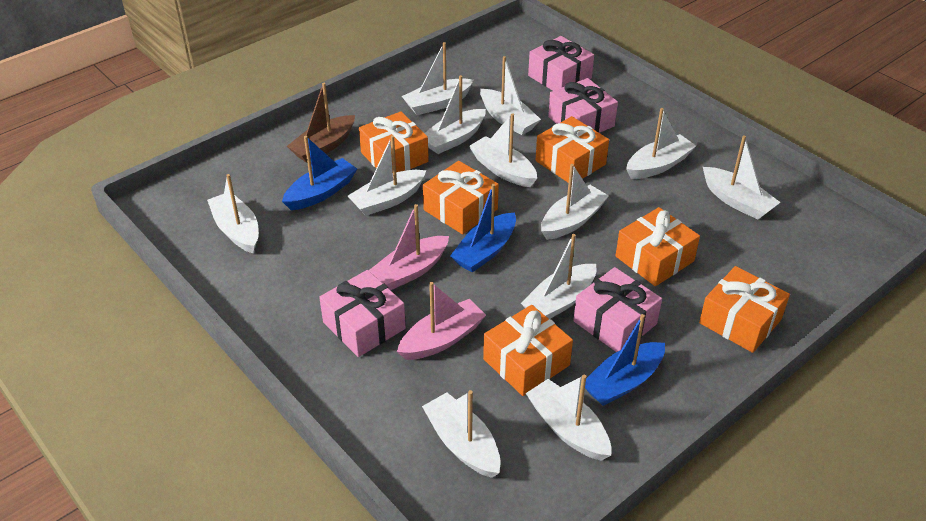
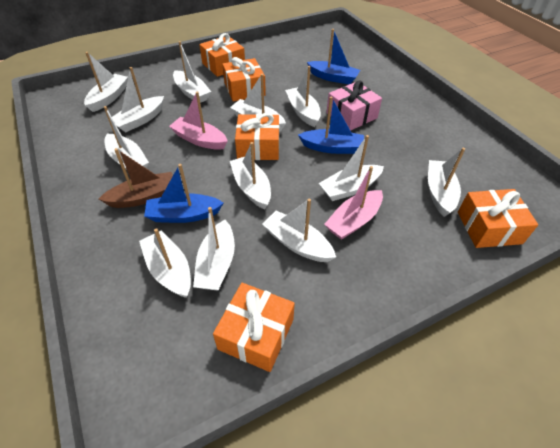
orange gift: [359,111,429,172] [423,161,499,235] [483,305,573,396] [536,116,609,183] [616,207,700,286] [699,266,790,353] = 6 -> [199,33,245,77] [213,283,295,372] [222,57,266,101] [235,113,279,160] [458,189,538,248] = 5
pink gift: [319,270,406,357] [528,36,594,91] [548,78,618,133] [573,267,662,352] = 4 -> [326,81,382,131] = 1

